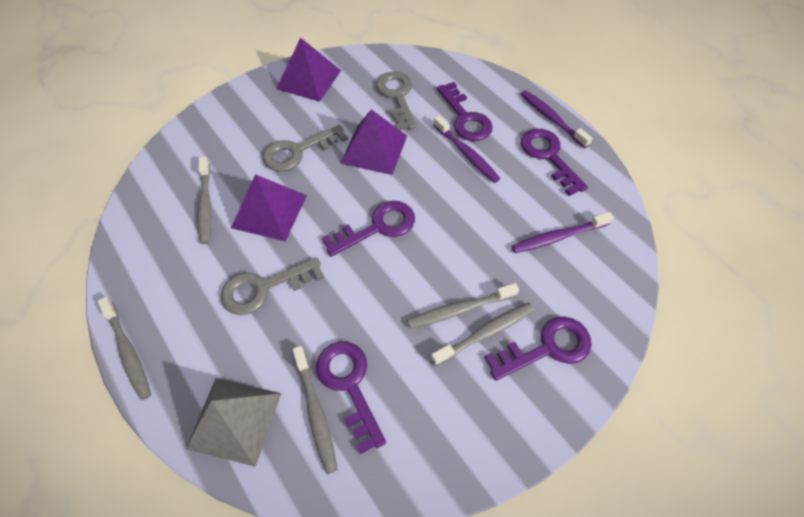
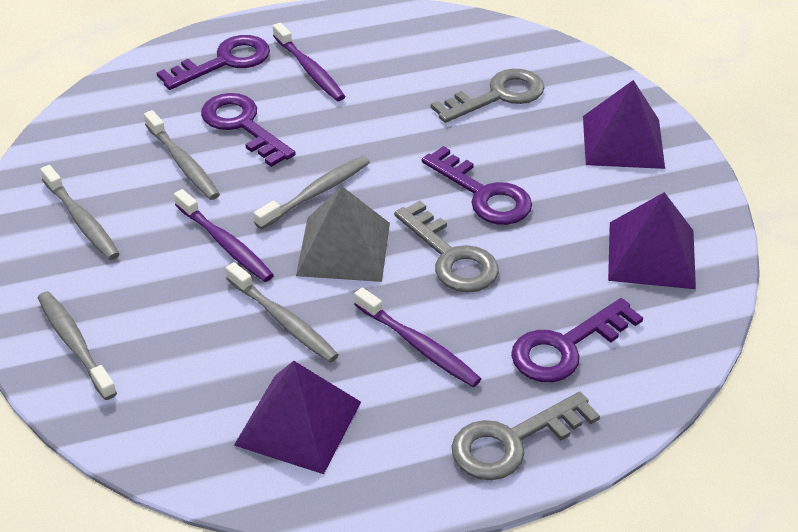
purple key: [316,342,386,454] [322,201,415,257] [437,82,493,141] [484,317,592,381] [521,129,588,196] = 5 -> [157,35,270,90] [201,93,296,167] [422,146,532,225] [511,298,643,382] = 4

